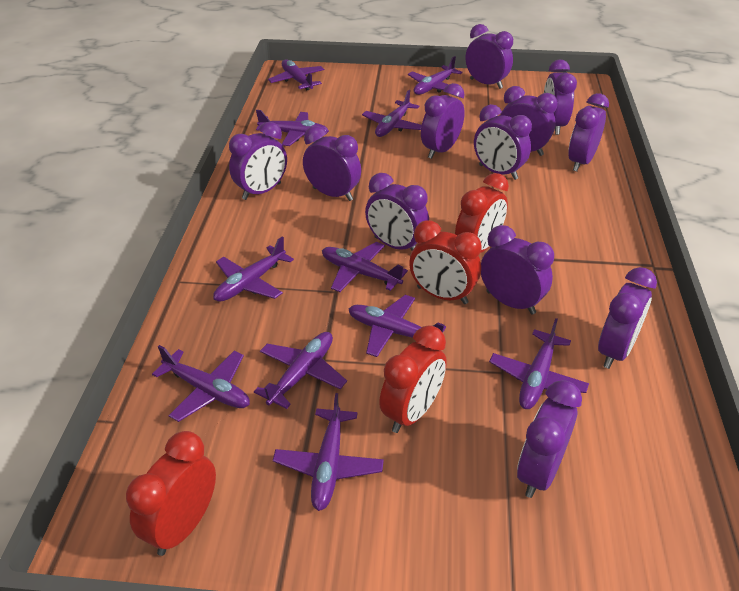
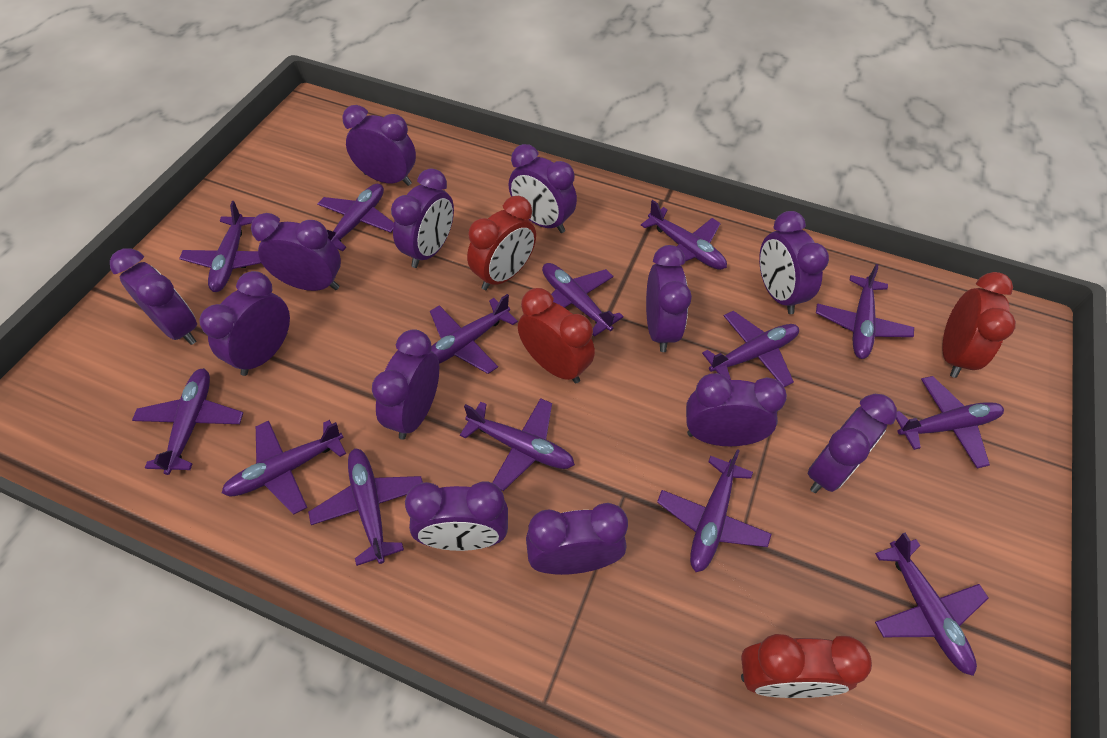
purple clock: [229,122,287,200] [303,126,361,201] [365,173,429,251] [421,83,465,159] [466,24,513,89] [474,104,532,180] [481,225,554,315] [500,86,558,156] [517,380,582,498] [544,59,577,135] [568,93,609,172] [598,267,657,369] = 12 -> [110,248,197,345] [199,271,290,376] [251,213,341,291] [342,105,416,186] [372,329,439,440] [391,168,454,268] [405,481,508,551] [508,144,577,233] [526,503,628,575] [646,245,692,352] [686,373,787,446] [759,211,829,314] [808,394,897,493] = 13
purple plane: [152,345,250,422] [213,236,294,302] [254,332,347,409] [256,110,329,146] [268,59,324,90] [273,393,384,511] [322,242,408,292] [349,295,446,357] [362,90,422,137] [408,56,463,95] [489,318,589,409] = 11 -> [132,368,243,475] [179,201,261,292] [222,420,346,515] [308,448,423,566] [317,184,394,251] [430,294,518,374] [460,398,575,491] [542,263,624,337] [641,200,727,270] [657,449,771,572] [702,311,799,387] [816,264,914,359] [875,533,988,676] [896,376,1004,469] = 14

